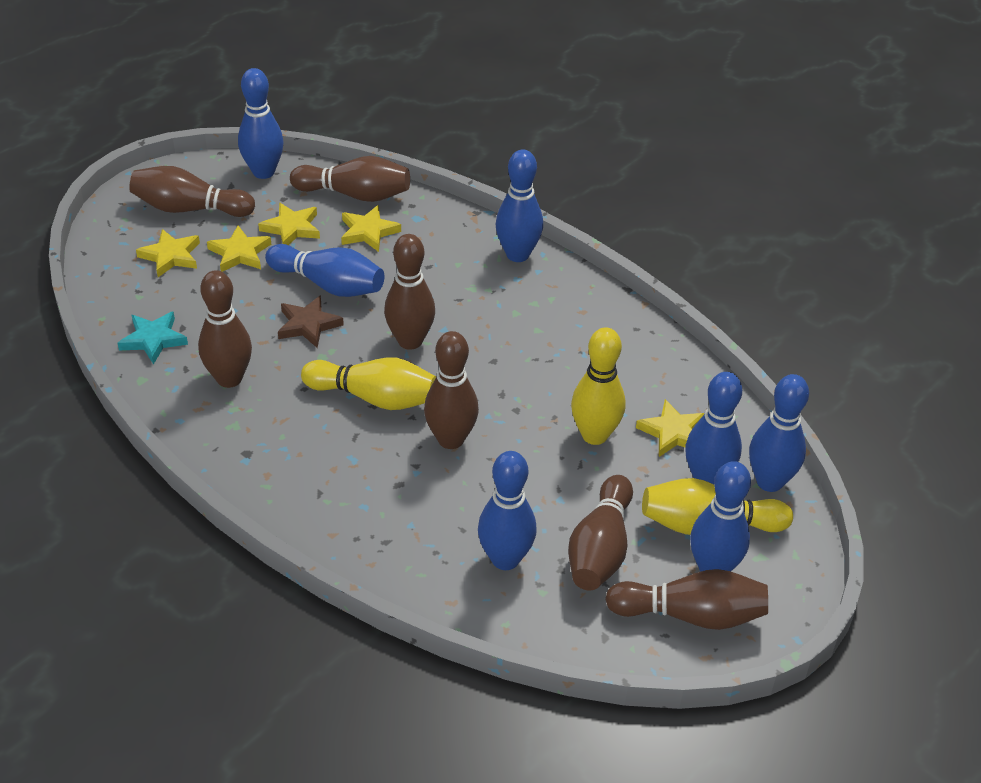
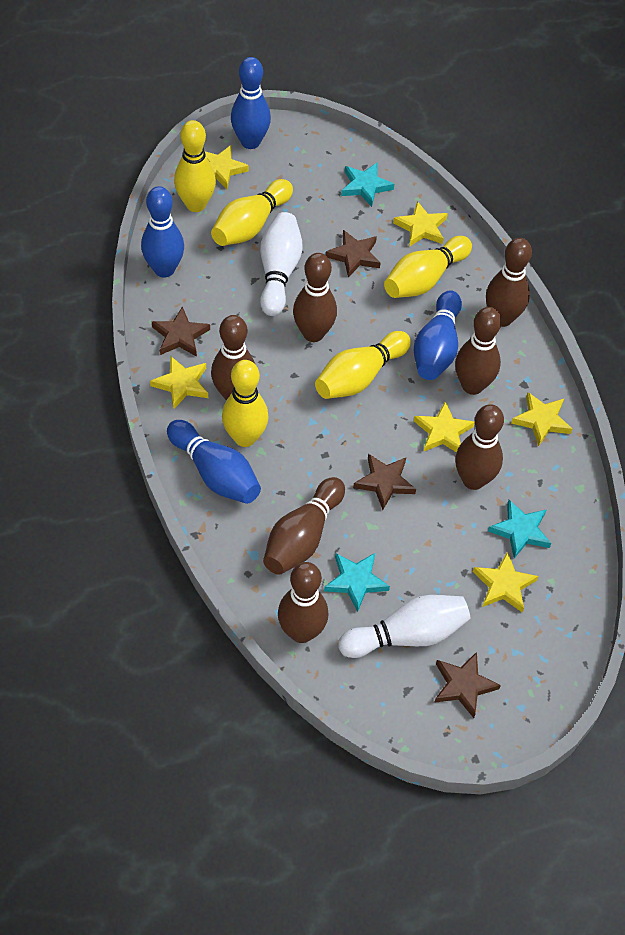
blue bowling pin: [238,68,284,179] [265,244,385,297] [478,451,537,570] [496,149,543,262] [685,372,742,484] [690,461,751,572] [749,374,809,492] = 7 -> [141,186,184,277] [167,420,261,504] [231,57,271,149] [414,290,462,380] = 4
brown star: [278,295,344,348] = 1 -> [152,306,210,357] [325,230,380,278] [353,454,416,510] [434,652,501,718] = 4
turquoise star: [118,311,188,365] = 1 -> [324,553,390,612] [341,163,394,207] [488,500,551,558] = 3
white bowling pin: none = 0 -> [260,212,303,316] [338,595,470,658] = 2
yellow bowling pin: [301,357,436,410] [571,328,625,445] [642,478,793,535] = 3 -> [174,120,216,212] [211,179,293,246] [222,360,269,447] [315,331,411,399] [384,236,472,298] = 5
yellow star: [136,229,200,277] [207,225,271,272] [258,203,320,245] [341,205,401,252] [636,399,705,457] = 5 -> [150,356,208,410] [205,145,249,189] [393,201,448,247] [414,401,475,453] [473,551,538,613] [511,392,572,446] = 6

